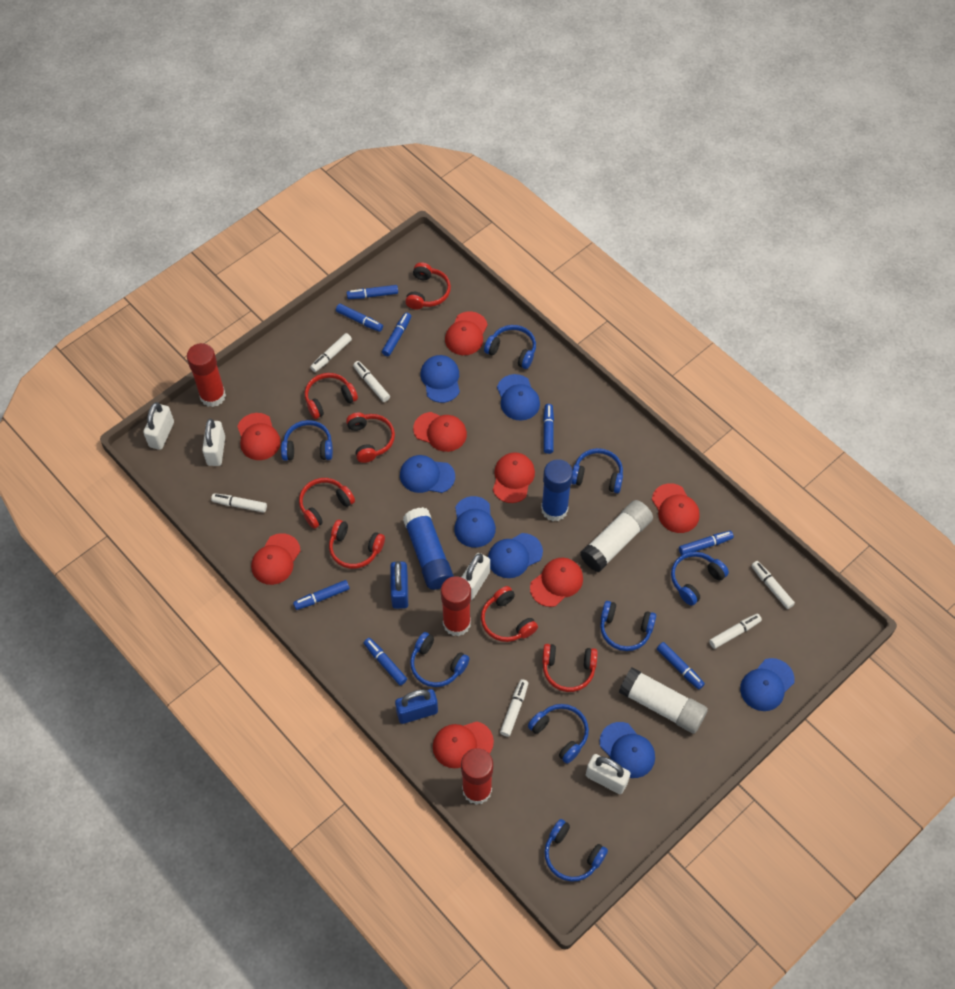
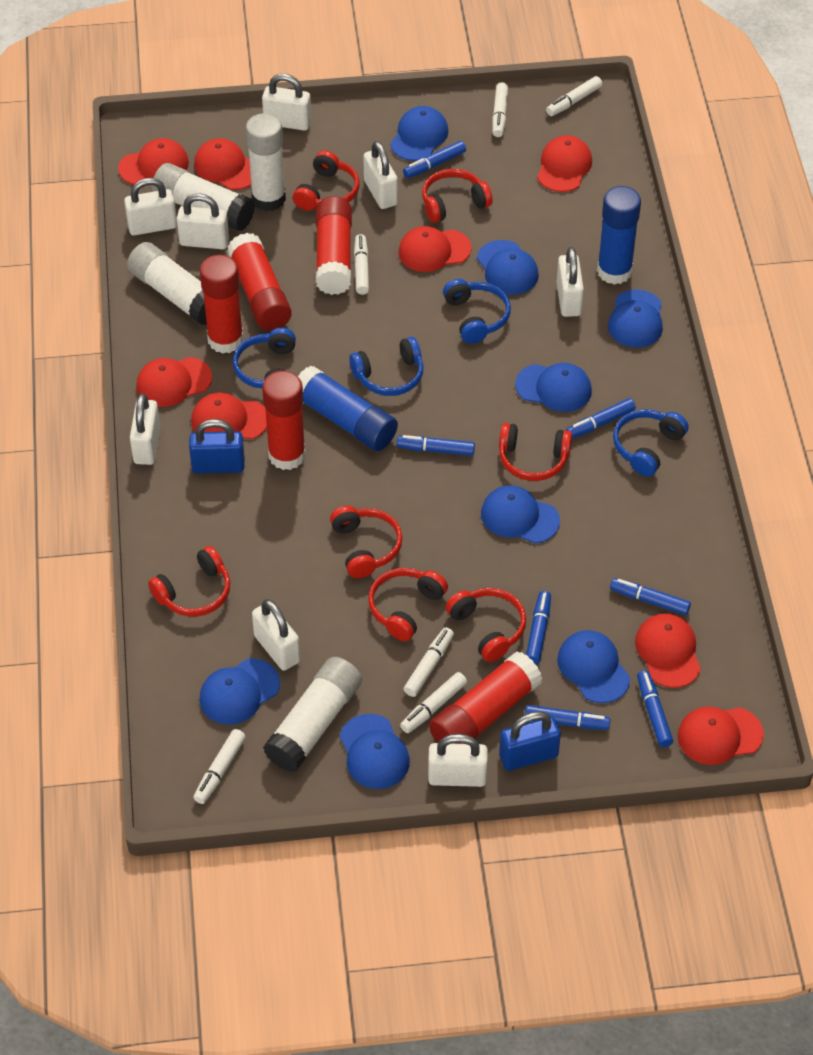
blue cap: [400,455,455,493] [421,355,460,403] [454,496,496,548] [488,533,543,578] [497,374,540,421] [600,722,655,778] [740,658,795,711] = 7 -> [200,658,280,724] [340,714,410,789] [390,106,448,161] [477,240,539,295] [481,485,560,543] [515,363,592,412] [557,630,630,703] [608,290,663,348] = 8
blue headphones: [281,420,333,461] [410,632,470,687] [484,325,536,369] [528,704,589,764] [544,819,608,882] [571,448,623,493] [600,601,656,651] [671,552,729,606] = 8 -> [233,328,296,388] [349,337,424,396] [443,279,511,344] [613,409,689,477] = 4
blue marker: [293,580,350,610] [336,303,383,332] [347,285,398,299] [364,638,407,685] [382,312,411,356] [543,404,554,454] [657,642,705,690] [679,531,734,555] = 8 -> [397,435,475,456] [403,141,466,178] [525,705,611,730] [526,591,551,664] [566,398,636,439] [610,578,691,615] [637,670,673,747] = 7
red glue stick: [187,343,226,407] [441,576,471,636] [461,748,493,805] = 3 -> [200,255,244,354] [227,233,292,330] [262,371,306,470] [316,196,352,295] [429,651,543,744] = 5
white glue stick: [580,500,653,572] [619,667,708,734] = 2 -> [127,242,207,325] [152,163,255,231] [246,113,286,211] [263,657,362,772] = 4
white padlock: [143,402,174,450] [202,419,225,466] [462,553,490,600] [586,754,630,794] = 4 -> [124,178,177,236] [130,393,161,465] [177,193,229,249] [252,599,300,671] [262,74,311,131] [363,141,398,209] [428,734,488,787] [557,247,584,317] = 8

